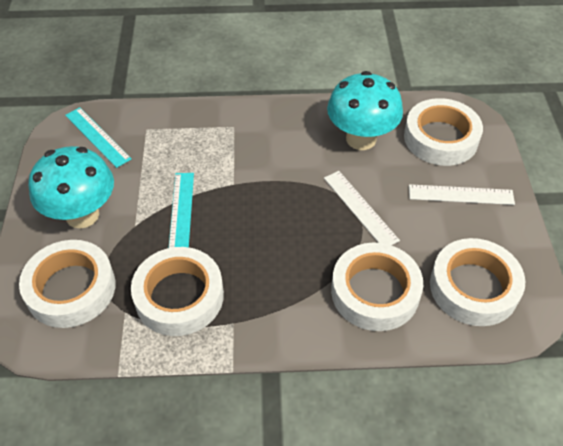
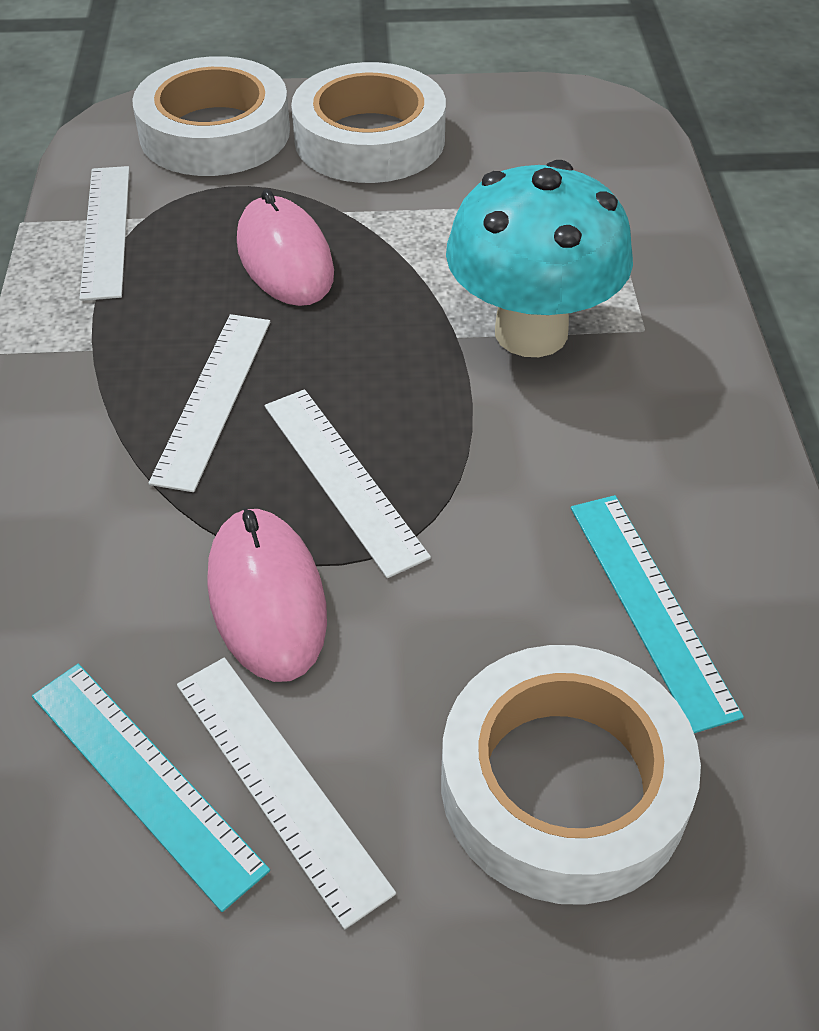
pink mouse: none = 0 -> [208,507,327,682] [237,189,334,306] = 2
turquoise mushroom: [28,146,114,229] [327,71,403,150] = 2 -> [446,160,633,357] = 1
white ruler: [324,171,400,245] [409,184,515,205] = 2 -> [79,166,129,301] [148,314,270,492] [177,658,396,929] [265,389,431,578] = 4
white tape: [19,240,115,328] [131,247,224,336] [331,243,423,331] [404,98,483,166] [430,238,525,326] = 5 -> [132,56,290,176] [291,62,446,183] [441,645,701,905] = 3

